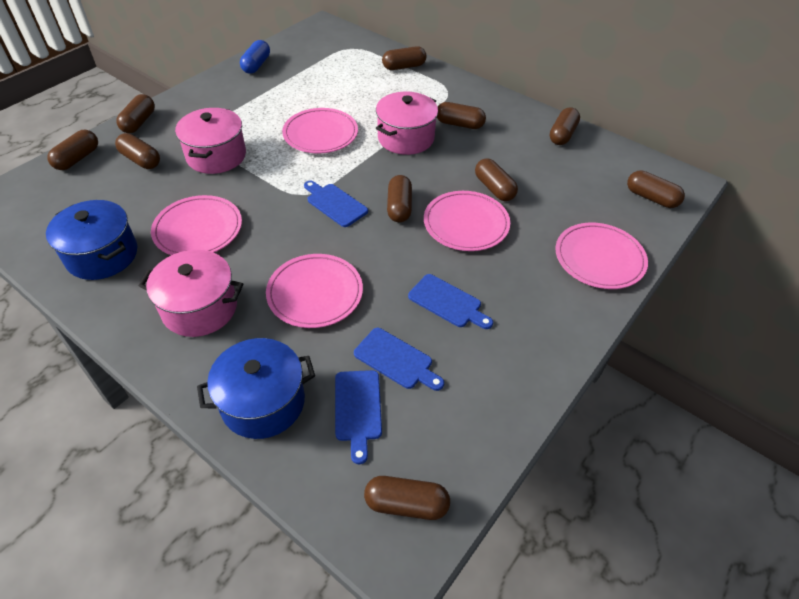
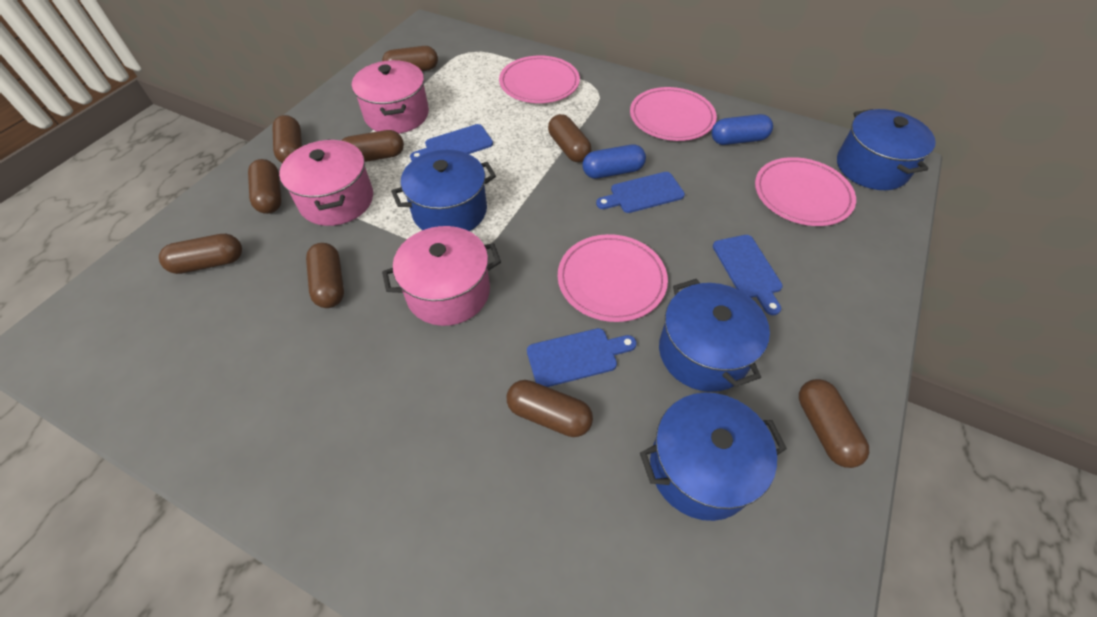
blue capsule: [240,40,270,74] = 1 -> [582,144,646,179] [712,114,773,145] = 2
blue pot: [46,200,137,280] [197,338,315,439] = 2 -> [391,150,496,231] [640,393,787,521] [659,279,770,392] [837,109,936,190] = 4
brown capsule: [47,130,98,170] [115,133,160,169] [116,94,155,133] [364,476,450,520] [382,46,427,70] [387,175,412,222] [437,102,486,129] [475,158,518,201] [550,107,580,145] [627,170,685,208] = 10 -> [159,234,242,274] [248,159,282,214] [272,115,302,163] [306,243,344,308] [341,130,404,162] [382,46,438,71] [507,380,593,437] [548,114,591,162] [799,379,869,468] = 9
pink plate: [151,195,242,255] [266,254,363,328] [282,108,358,154] [424,191,510,251] [556,223,648,289] = 5 -> [499,56,580,103] [558,234,668,322] [630,87,717,141] [755,157,856,226] = 4

